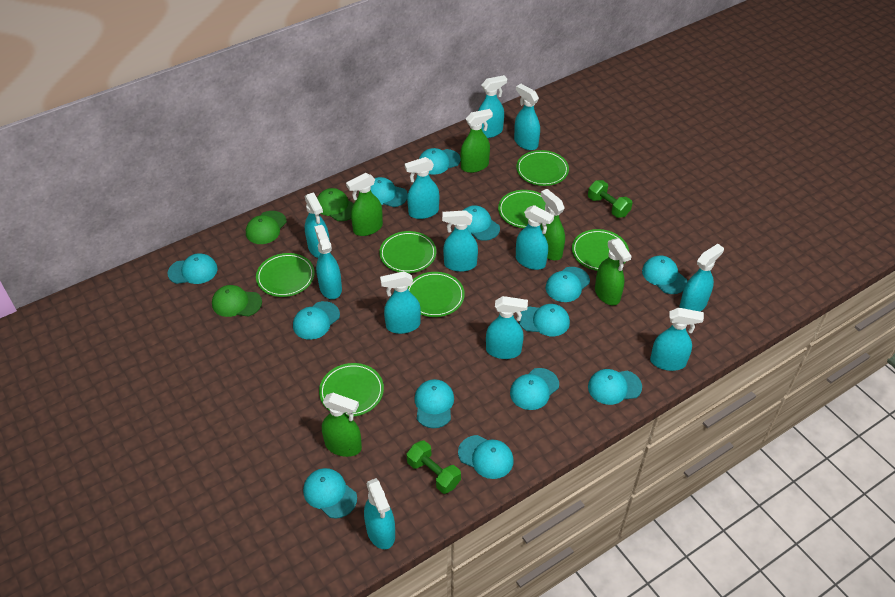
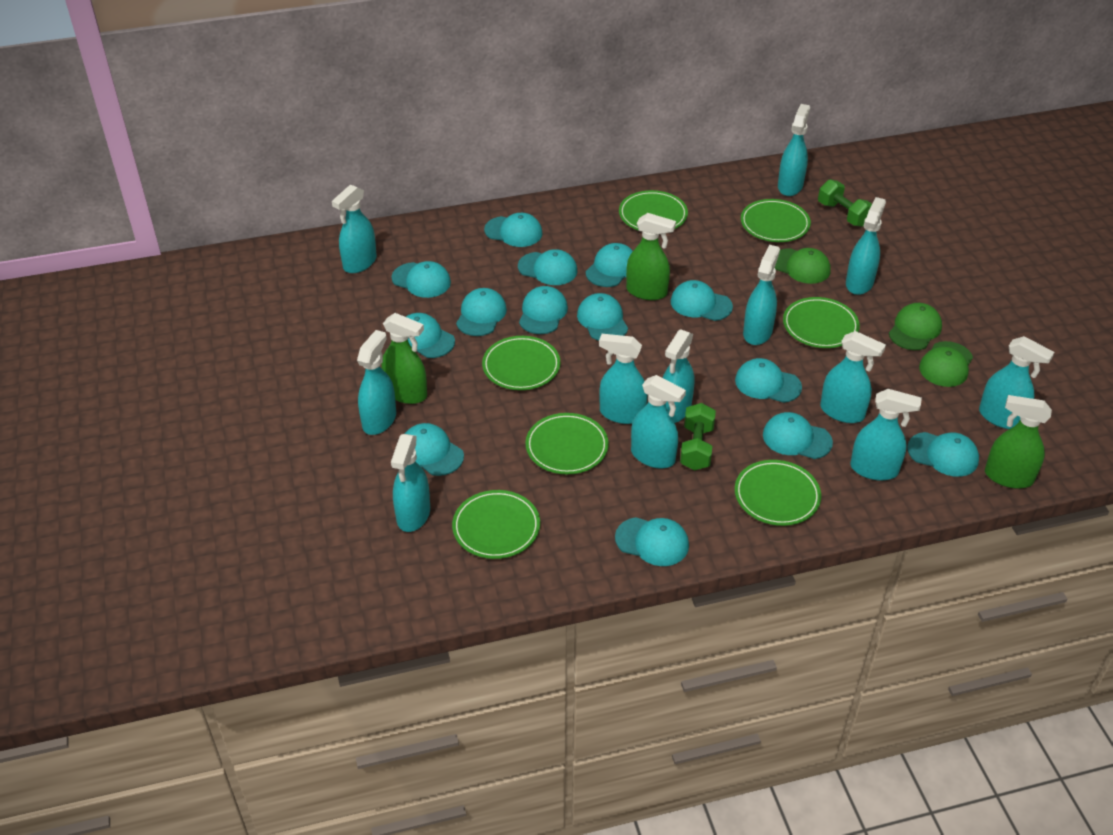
green spray bottle: [322,393,362,457] [346,173,383,236] [460,109,493,173] [540,189,565,260] [595,238,632,305] = 5 -> [381,313,427,404] [626,213,676,300] [985,395,1052,489] = 3
turquoise cap: [168,253,218,284] [293,301,340,340] [303,468,357,519] [371,177,408,207] [414,379,454,428] [419,148,461,175] [458,435,514,479] [462,205,500,241] [510,368,559,410] [519,304,570,336] [546,267,590,302] [588,369,642,405] [642,255,687,294] = 13 -> [392,261,451,298] [405,423,464,476] [406,313,455,358] [456,288,507,336] [484,213,543,247] [518,249,577,285] [519,286,568,334] [577,293,628,341] [586,243,633,287] [615,517,689,566] [671,280,733,321] [735,358,802,403] [763,412,833,459] [907,432,979,477] = 14

